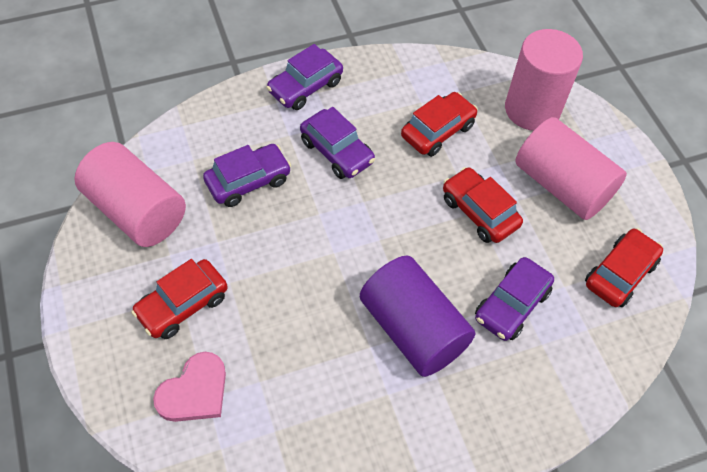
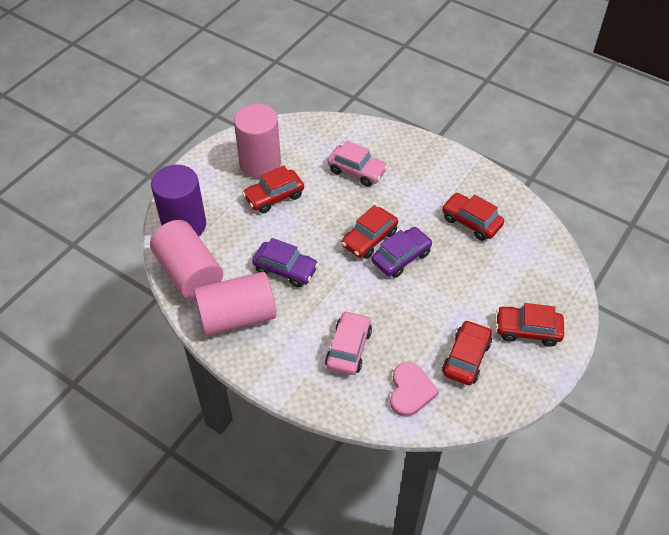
pink car: none = 0 -> [325,311,372,375] [327,141,388,187] = 2
purple car: [203,144,291,207] [266,44,343,110] [300,107,375,179] [475,257,554,341] = 4 -> [252,238,319,288] [372,227,433,278] = 2
red car: [131,259,228,339] [401,92,478,157] [443,167,523,243] [585,228,663,307] = 4 -> [242,165,304,213] [342,205,398,259] [442,193,504,241] [442,320,492,385] [496,303,564,347] = 5

